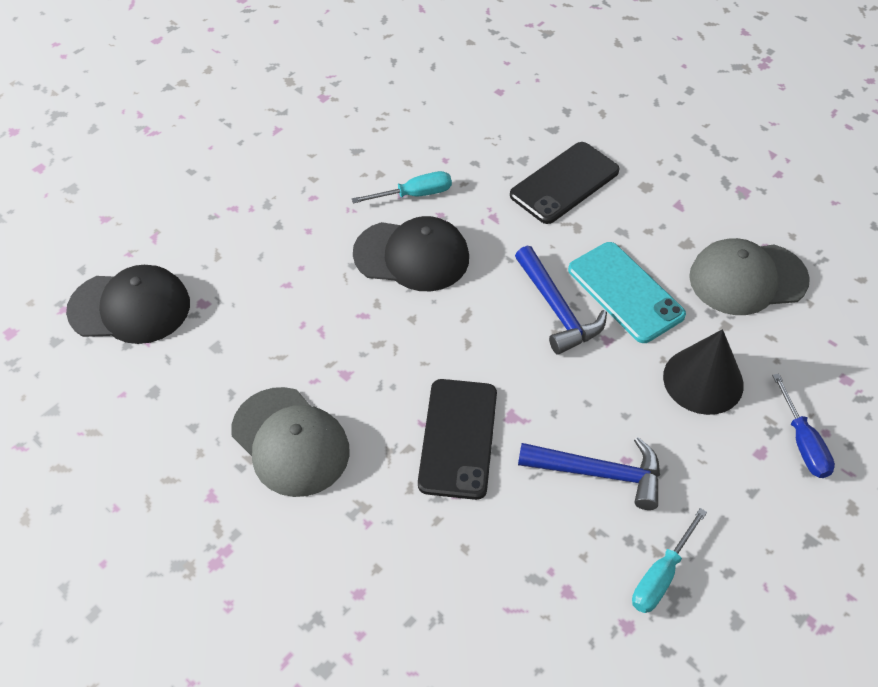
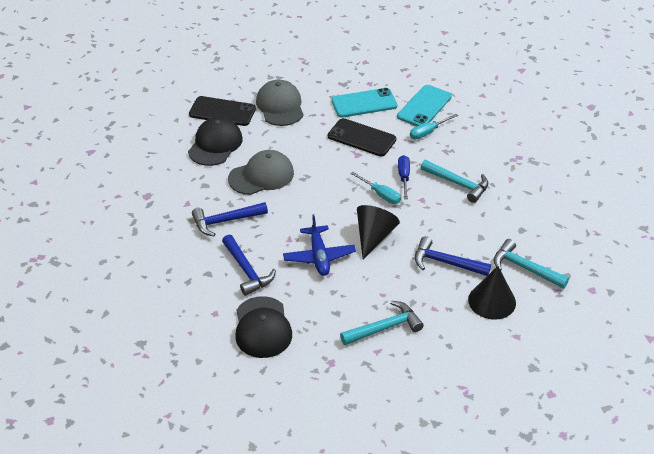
black cone: [663,329,744,415] = 1 -> [357,205,400,260] [468,266,516,320] = 2
blue hammer: [515,246,607,355] [518,437,660,510] = 2 -> [192,202,268,236] [222,235,276,296] [414,236,491,276] = 3
blue plane: none = 0 -> [283,214,356,276] = 1
turquoise hammer: none = 0 -> [340,301,424,345] [421,160,488,203] [494,239,569,289] = 3
turquoise phone: [568,242,686,343] = 1 -> [331,88,397,118] [397,85,452,126] = 2

